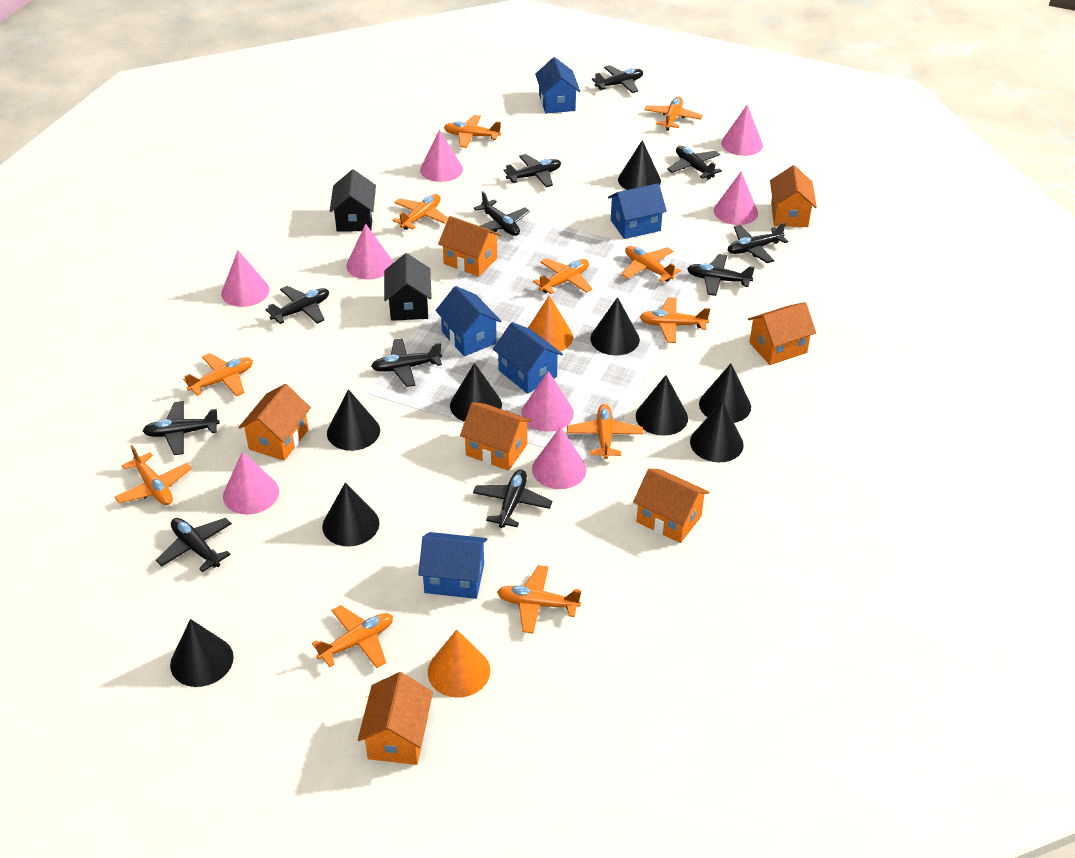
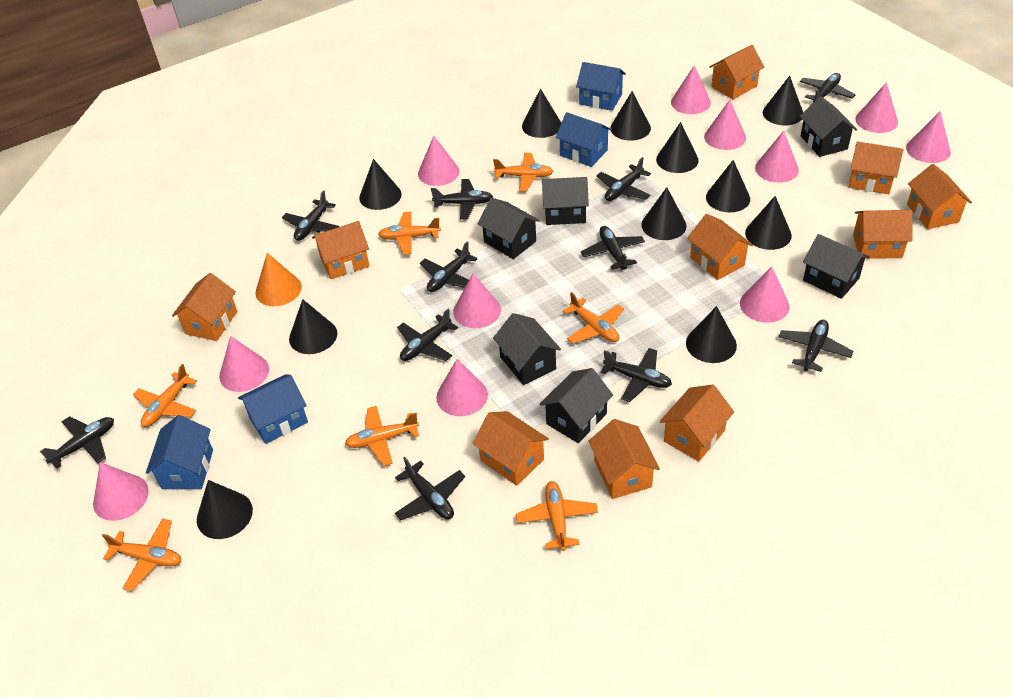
black cone: [170,619,234,687] [322,482,379,546] [327,389,380,451] [450,363,502,422] [590,297,640,355] [618,140,661,190] [636,375,688,436] [690,401,744,462] [699,364,751,423] = 9 -> [197,480,253,539] [289,299,337,354] [359,159,402,210] [522,89,561,138] [610,91,651,141] [641,187,687,240] [656,122,699,173] [686,306,737,363] [706,160,750,212] [745,196,792,250] [763,76,803,125] = 11
black house: [330,169,376,232] [384,253,432,321] = 2 -> [477,198,540,259] [493,313,561,385] [540,368,613,443] [542,177,589,225] [800,97,857,157] [803,234,869,299] = 6
blue house: [418,532,488,599] [435,286,502,356] [493,322,563,394] [535,57,580,113] [608,183,667,239] = 5 -> [146,415,213,489] [238,374,308,444] [556,112,612,167] [576,62,626,111] = 4
orange cone: [428,630,490,698] [528,295,573,351] = 2 -> [256,253,302,306] = 1
orange house: [238,384,311,461] [358,672,433,765] [438,216,501,277] [460,402,532,471] [633,468,710,543] [748,302,816,365] [770,165,817,227] = 7 -> [172,273,237,341] [312,221,369,279] [472,411,549,486] [589,419,660,499] [660,385,734,461] [687,214,753,280] [709,45,764,99] [849,142,903,194] [853,210,913,259] [907,164,972,229] = 10
orange plane: [115,445,192,505] [183,353,253,397] [312,605,393,668] [392,194,448,230] [444,115,501,148] [497,565,581,633] [533,258,592,294] [567,404,643,459] [621,246,681,282] [640,297,710,343] [645,97,703,131] = 11 -> [102,518,181,591] [133,364,197,427] [345,406,419,466] [378,212,441,255] [493,153,553,191] [516,481,598,551] [563,292,624,344] = 7
pink cone: [221,250,269,307] [223,451,279,515] [346,224,393,280] [420,129,463,182] [522,371,574,431] [532,427,587,489] [714,171,758,225] [721,105,763,156] = 8 -> [93,462,149,521] [219,336,269,392] [418,136,459,186] [436,359,488,416] [453,274,501,328] [671,65,711,114] [704,100,746,150] [740,266,789,323] [755,131,799,183] [856,82,898,133] [906,112,951,163] = 11

